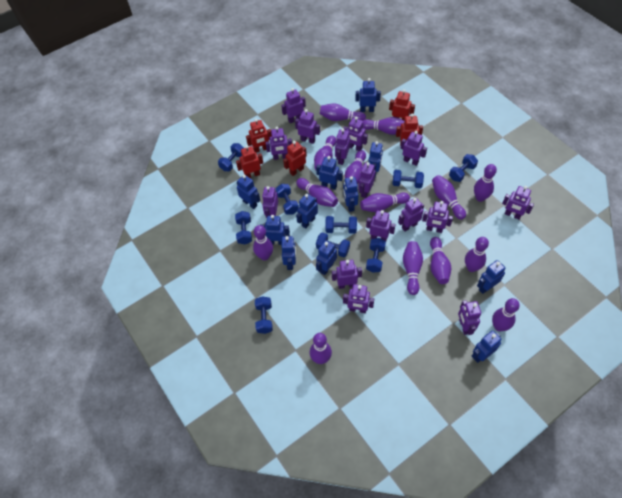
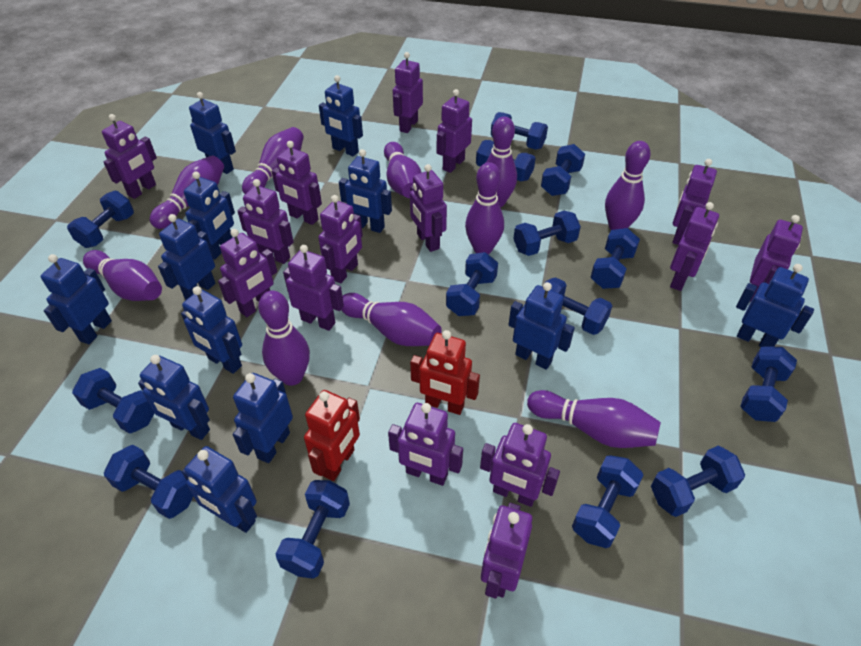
blue dumbbell: [218,143,244,171] [235,211,252,244] [255,296,273,334] [276,184,299,215] [316,232,350,257] [325,216,357,234] [366,238,386,273] [392,170,424,188] [449,154,478,182] = 9 -> [67,191,134,248] [72,368,154,434] [104,445,193,519] [275,480,350,579] [446,252,498,316] [476,140,536,181] [491,112,548,149] [513,211,581,256] [541,144,585,196] [545,277,612,335] [572,455,643,548] [590,228,640,289] [651,446,745,517] [740,347,797,422] = 14
blue robot: [237,175,260,209] [261,215,290,245] [282,236,296,270] [296,193,318,229] [316,156,343,189] [316,240,337,275] [343,176,358,212] [355,78,381,112] [368,141,383,177] [472,330,501,363] [477,260,505,294] = 11 -> [41,254,112,344] [138,355,210,440] [158,214,215,300] [181,286,242,374] [182,446,257,533] [184,171,235,259] [189,92,236,174] [233,373,293,463] [319,75,363,156] [339,149,392,233] [509,282,575,370] [736,264,814,347] = 12
purple bowling pin: [253,225,273,260] [296,178,338,207] [310,333,332,364] [314,136,336,170] [320,104,366,121] [345,150,366,184] [360,193,410,212] [363,117,404,135] [403,241,423,295] [430,237,451,284] [432,175,466,220] [465,237,489,272] [474,164,497,202] [492,298,520,331] = 14 -> [83,250,162,301] [150,155,224,229] [242,127,304,194] [258,291,310,386] [341,293,442,346] [384,142,421,198] [465,162,504,254] [486,116,517,207] [527,390,661,448] [605,141,651,230] = 10
red robot: [236,145,263,178] [246,119,272,153] [283,141,307,176] [389,89,415,120] [396,114,423,146] = 5 -> [304,390,360,481] [410,330,480,415] = 2

